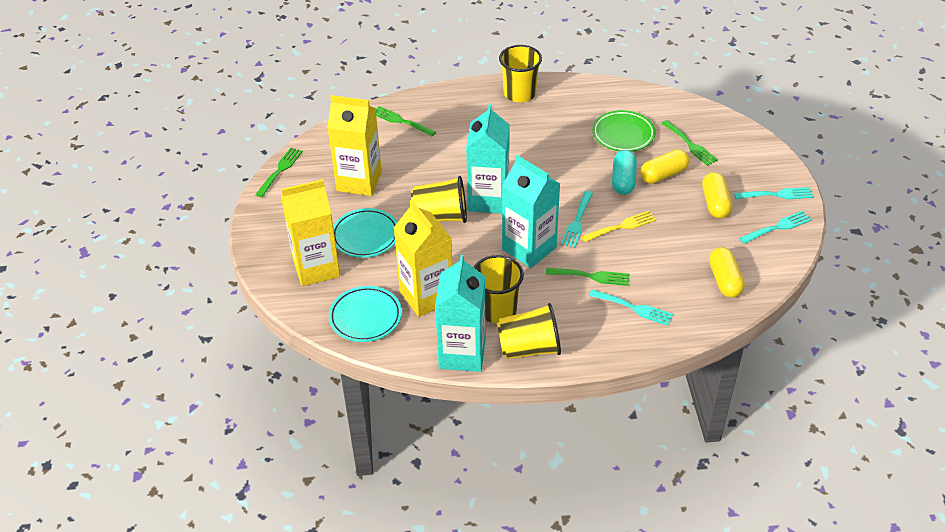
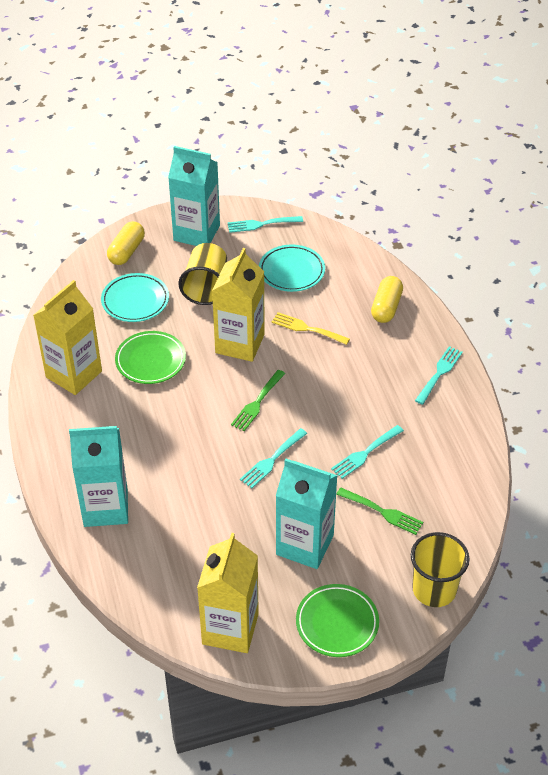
green fork: [255,148,303,197] [376,106,436,136] [546,268,629,286] [661,120,718,166] = 4 -> [231,370,285,431] [336,488,423,535] = 2
green plate: [592,110,656,152] = 1 -> [115,331,186,384] [296,584,379,657] = 2
turquoise capsule: [612,150,637,195] = 1 -> none = 0
yellow capsule: [640,149,689,184] [702,172,732,218] [709,247,745,298] = 3 -> [107,221,145,265] [371,276,403,323] = 2
yellow cup: [411,176,467,223] [473,255,524,323] [497,303,561,359] [499,45,542,102] = 4 -> [179,243,227,305] [411,532,469,607] = 2

